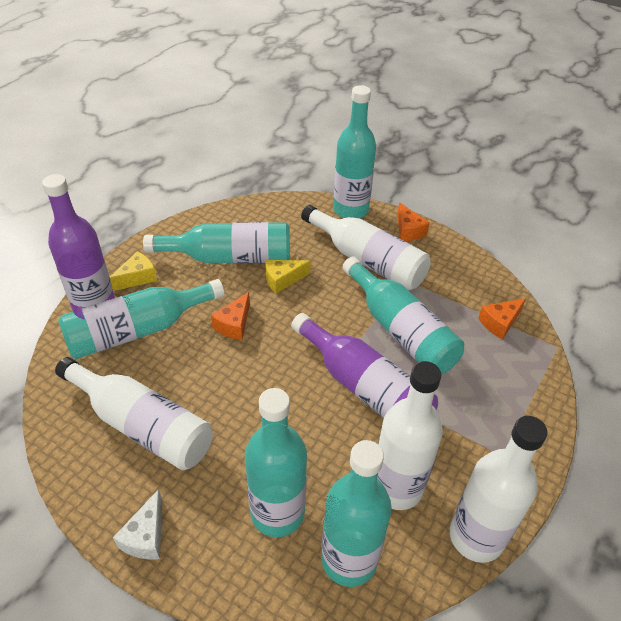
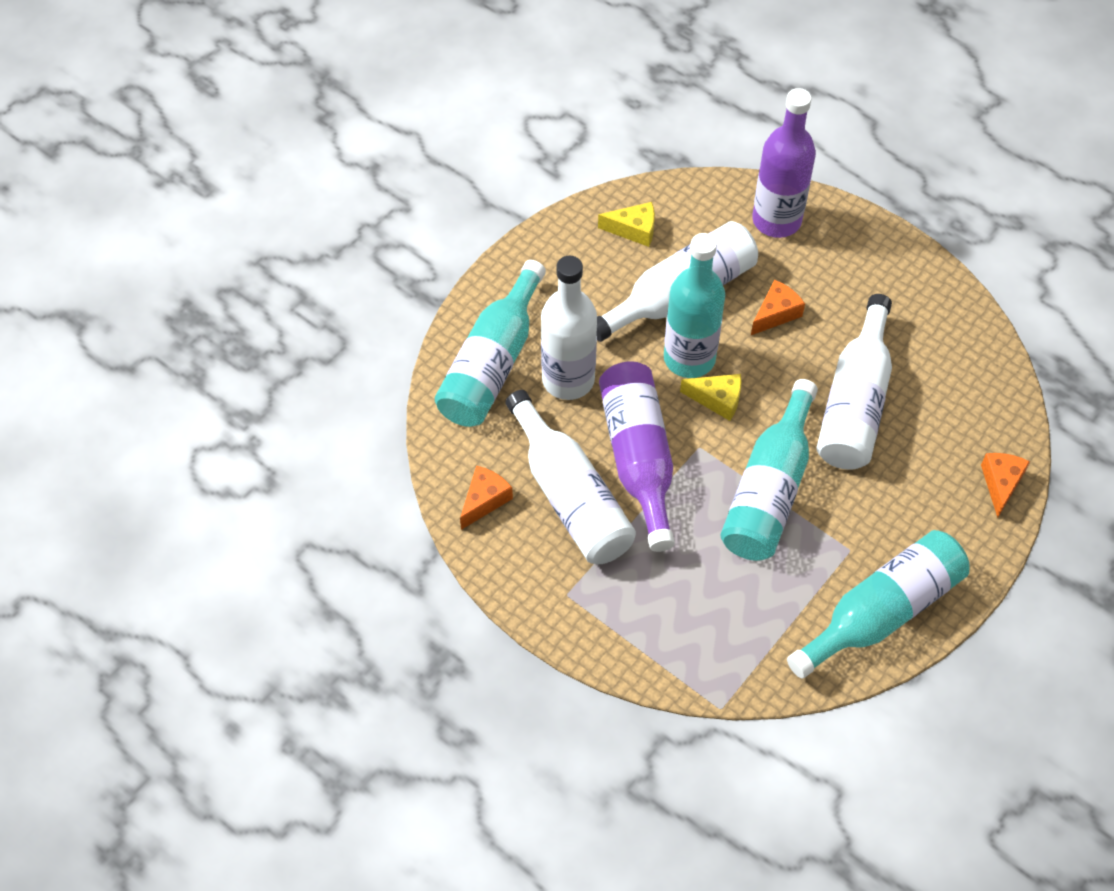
turquoise bottle: [58,279,225,359] [143,222,290,263] [245,388,307,537] [321,440,392,587] [333,85,376,219] [342,257,464,375] = 6 -> [435,260,546,427] [664,233,725,378] [720,379,818,561] [787,530,969,679] = 4
white cheese: [113,489,162,560] = 1 -> none = 0

